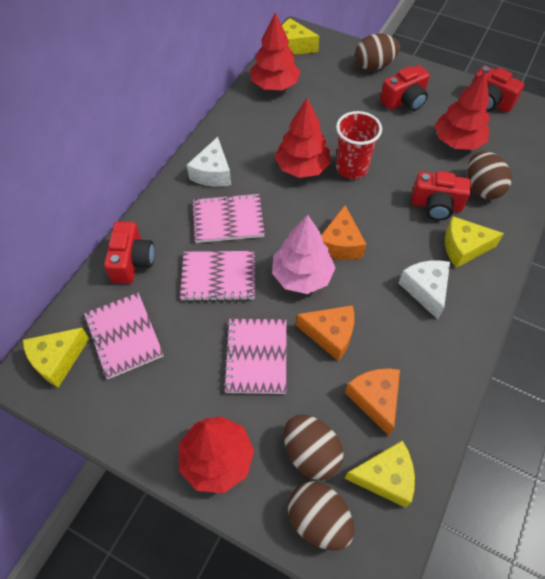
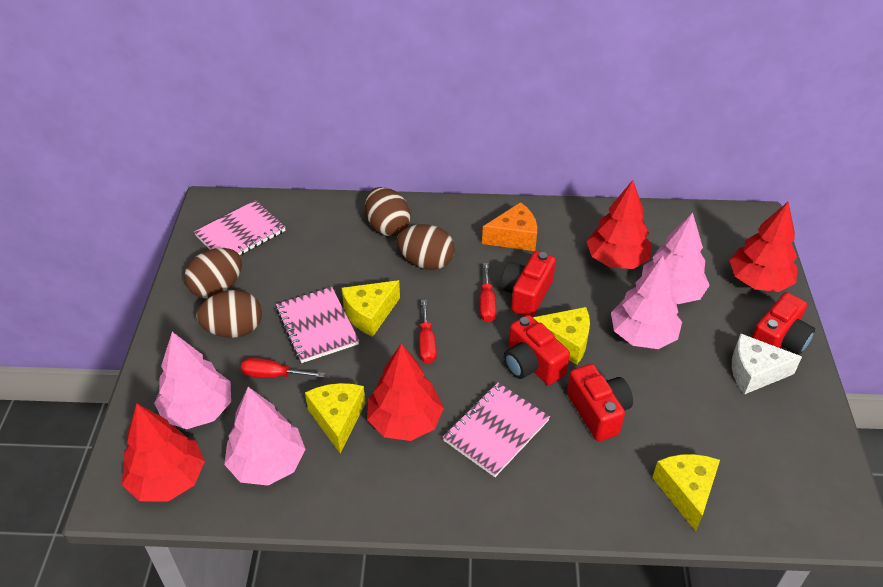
orange cheese: [296,305,355,361] [321,205,366,260] [345,368,400,436] = 3 -> [482,202,537,251] = 1
pink notebook: [84,293,164,379] [180,251,255,302] [193,193,265,243] [223,319,287,394] = 4 -> [194,200,286,255] [276,287,359,363] [443,383,550,477] = 3
pink tree: [272,215,336,294] = 1 -> [154,332,231,429] [224,387,305,486] [611,256,682,349] [642,213,710,304] = 4
red cup: [336,111,382,179] = 1 -> none = 0
red screwdriver: none = 0 -> [241,358,325,378] [419,300,437,364] [480,263,496,322] = 3
white cheese: [187,137,231,187] [399,260,450,319] = 2 -> [732,333,802,394] = 1

